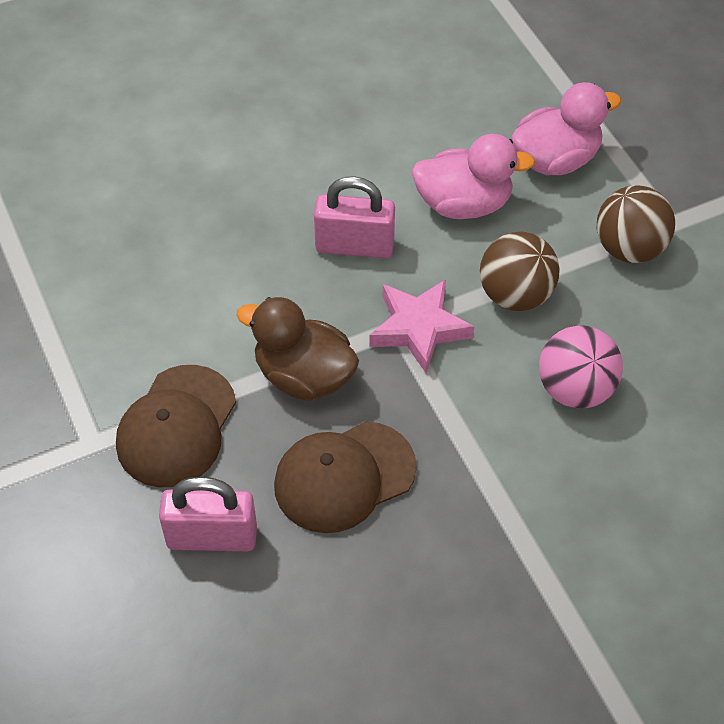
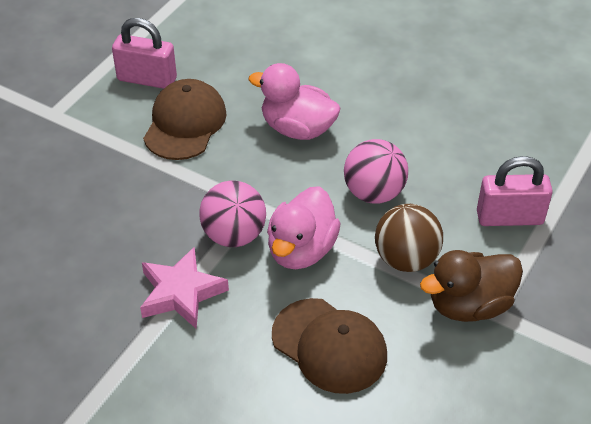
brown ball: [480,232,559,311] [597,185,675,263] = 2 -> [375,204,443,272] = 1
pink ball: [539,325,623,408] = 1 -> [200,181,266,247] [344,139,408,203] = 2

